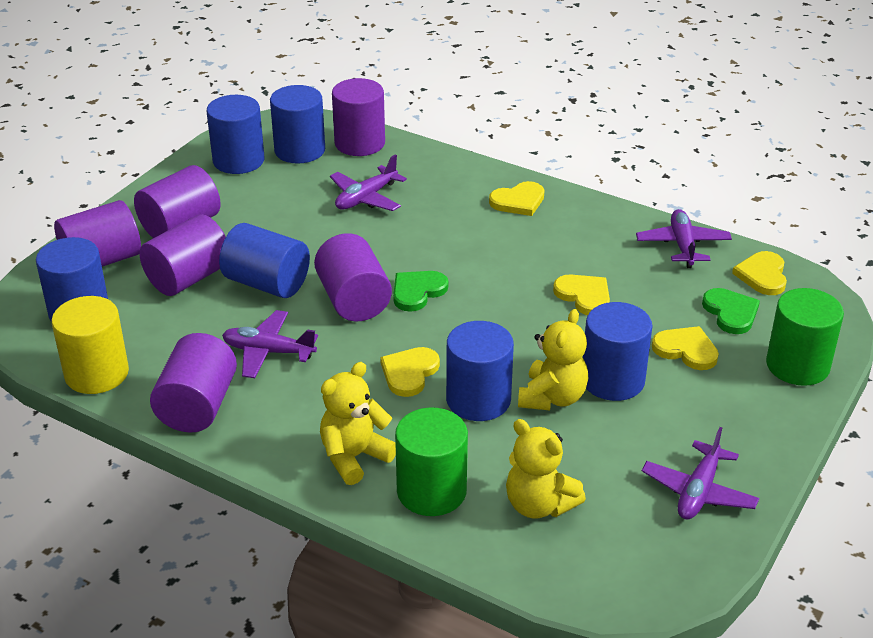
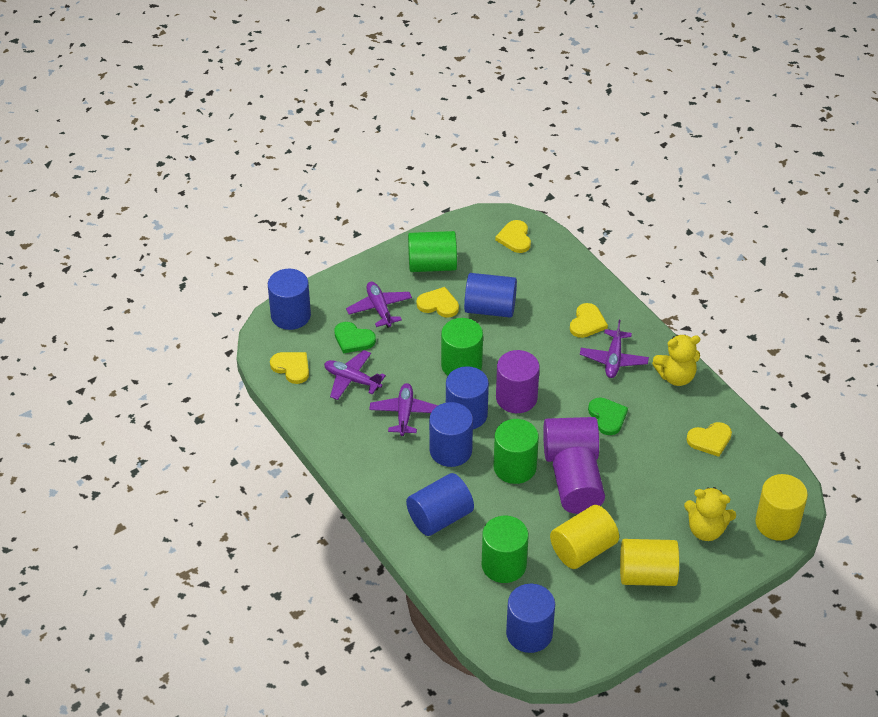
green cylinder: [395,407,468,516] [766,288,844,386] = 2 -> [408,231,457,272] [441,318,483,376] [482,516,529,583] [494,419,539,484] = 4
purple cylinder: [54,200,141,267] [134,165,221,238] [140,214,226,296] [150,333,237,433] [314,233,392,322] [332,78,385,156] = 6 -> [496,350,540,413] [543,417,599,462] [553,447,605,514] = 3
yellow cylinder: [51,296,129,394] = 1 -> [550,505,619,569] [620,539,679,586] [755,474,808,541] = 3
yellow teddy bear: [320,362,396,485] [506,419,586,519] [518,309,589,410] = 3 -> [652,335,700,386] [684,487,736,541] = 2

